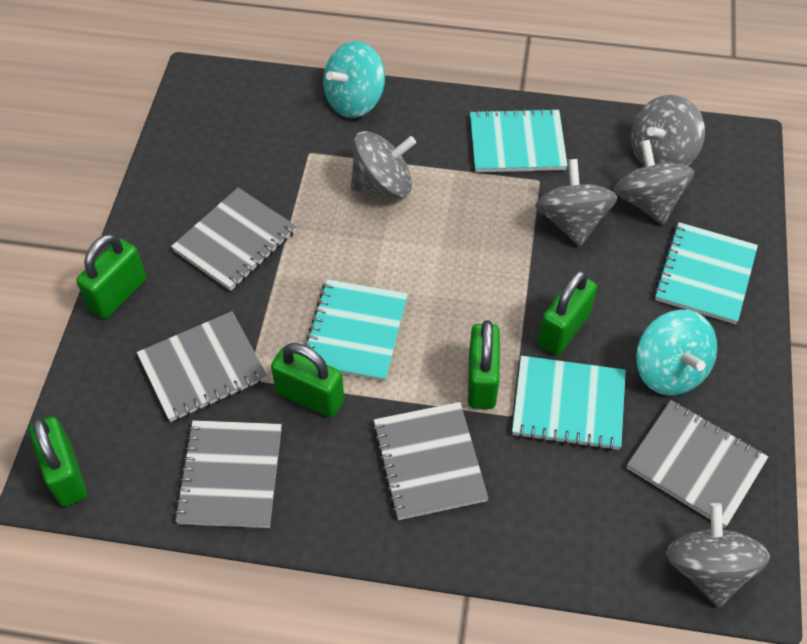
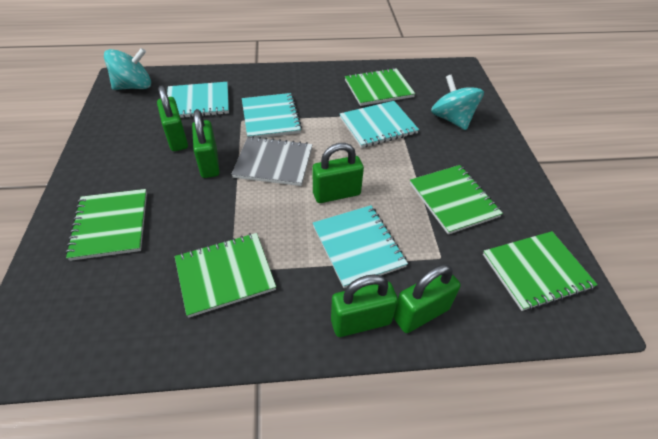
green notebook: none = 0 -> [65,189,147,261] [175,233,276,318] [345,68,415,106] [410,165,503,235] [483,231,598,311] = 5
grey notebook: [137,311,267,422] [171,188,296,291] [174,420,282,528] [372,402,488,520] [627,400,768,528] = 5 -> [232,136,313,186] = 1
grey spinning top: [351,131,416,198] [535,159,618,247] [614,139,695,225] [631,95,705,167] [666,503,770,608] = 5 -> none = 0

